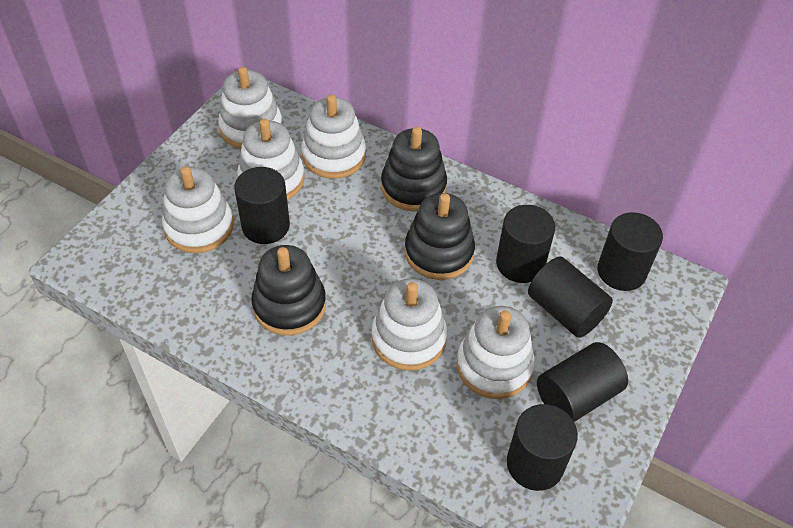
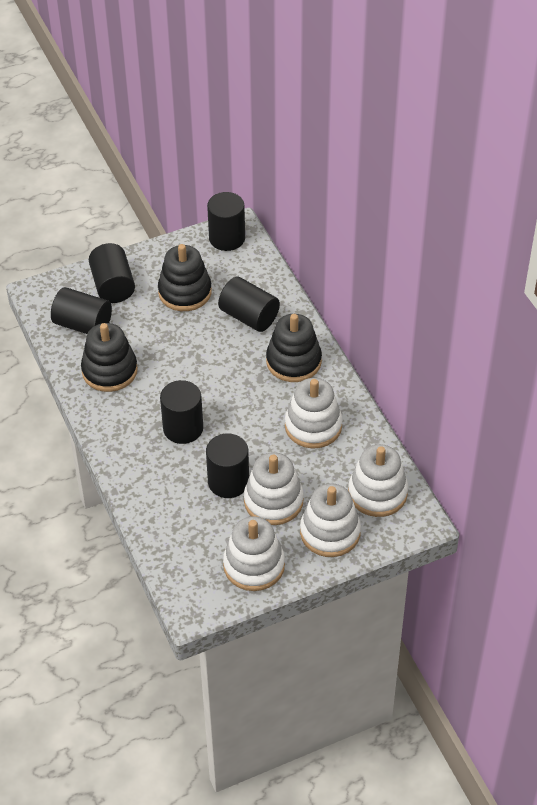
white stacking toy: [162,167,234,253] [218,67,282,149] [237,119,305,200] [301,94,366,179] [372,278,447,371] [457,306,535,399] = 6 -> [223,517,285,591] [244,452,304,525] [285,378,342,448] [300,483,361,557] [348,444,408,517] = 5

